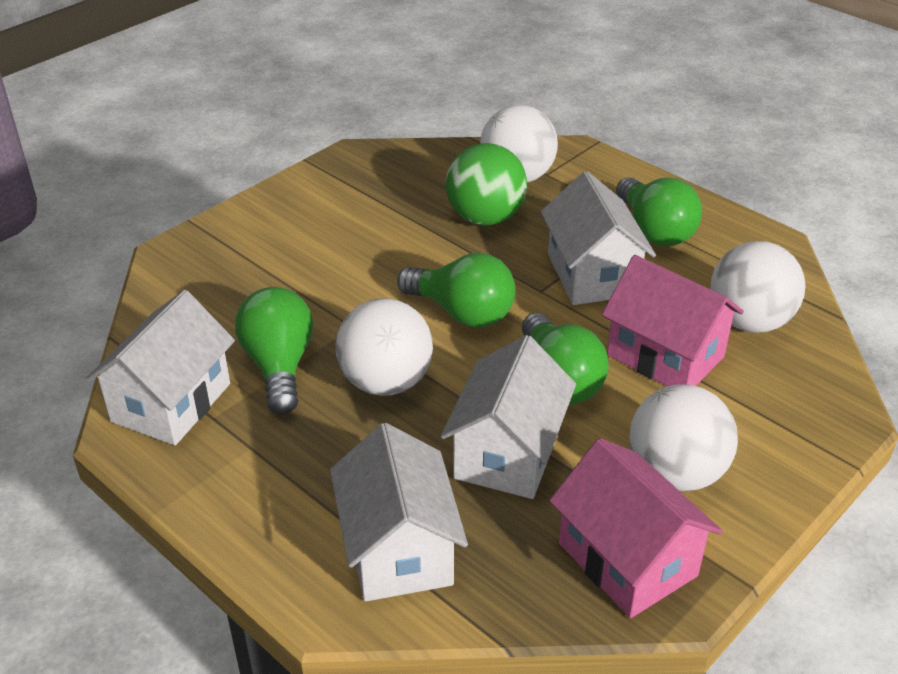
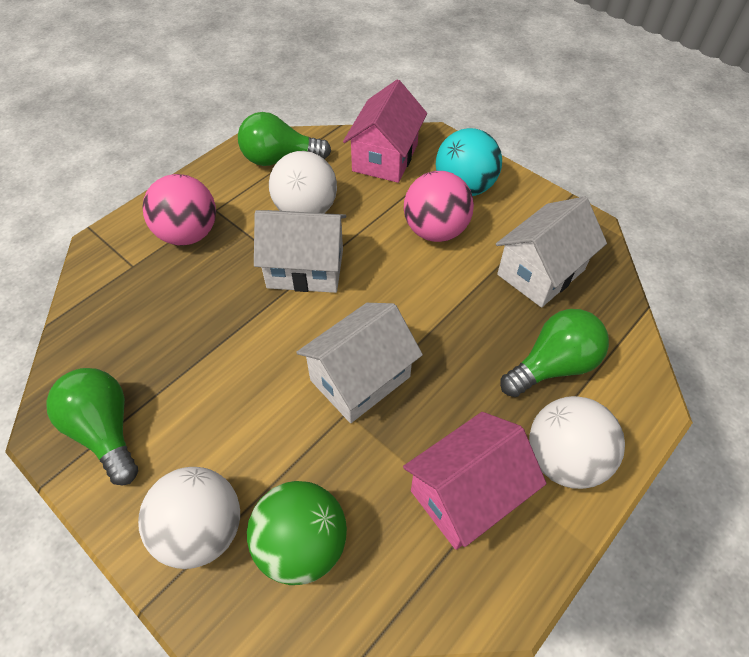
green light bulb: [235,287,313,415] [397,253,515,327] [522,313,609,405] [616,177,702,246] = 4 -> [46,368,138,485] [238,112,331,166] [500,309,609,397] = 3
pink ball: none = 0 -> [142,174,216,246] [404,171,474,242] = 2
turquoise ball: none = 0 -> [436,128,502,196] = 1
white ball: [335,298,433,396] [480,105,558,182] [629,384,738,491] [711,241,806,333] = 4 -> [138,467,240,569] [269,151,337,213] [529,396,625,489] = 3
white house: [86,290,235,445] [330,423,468,601] [441,335,576,499] [541,171,656,305] = 4 -> [254,210,346,293] [296,303,423,423] [496,197,607,308] = 3

